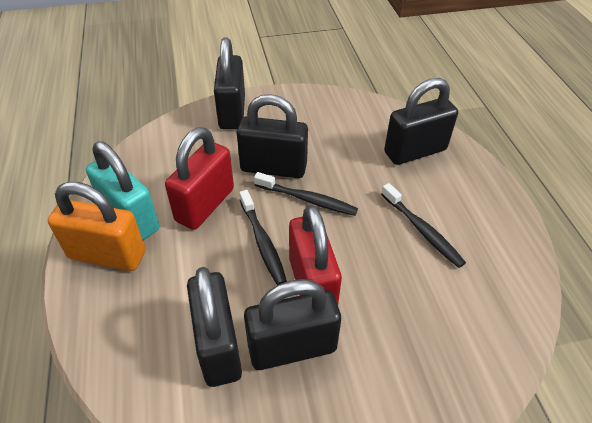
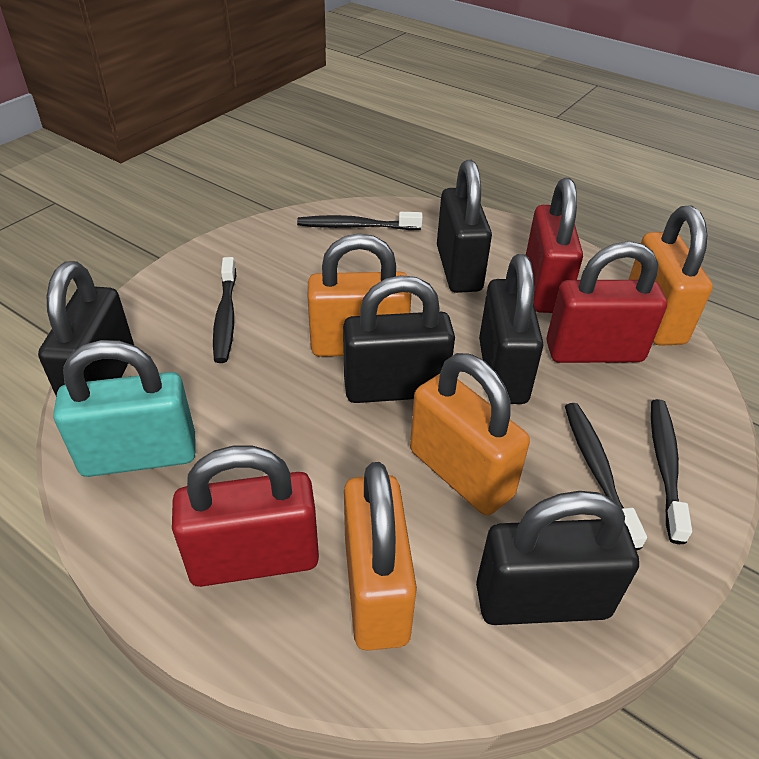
black toothbrush: [239,190,287,285] [254,172,358,216] [381,183,466,268] = 3 -> [213,257,236,363] [297,212,423,230] [565,403,647,551] [651,399,692,544] = 4
orange padlock: [48,182,145,271] = 1 -> [308,233,411,357] [344,462,417,651] [410,353,530,515] [628,206,713,346] = 4
red padlock: [165,127,234,230] [289,205,342,305] = 2 -> [172,446,319,587] [526,178,583,313] [546,241,667,363] = 3

